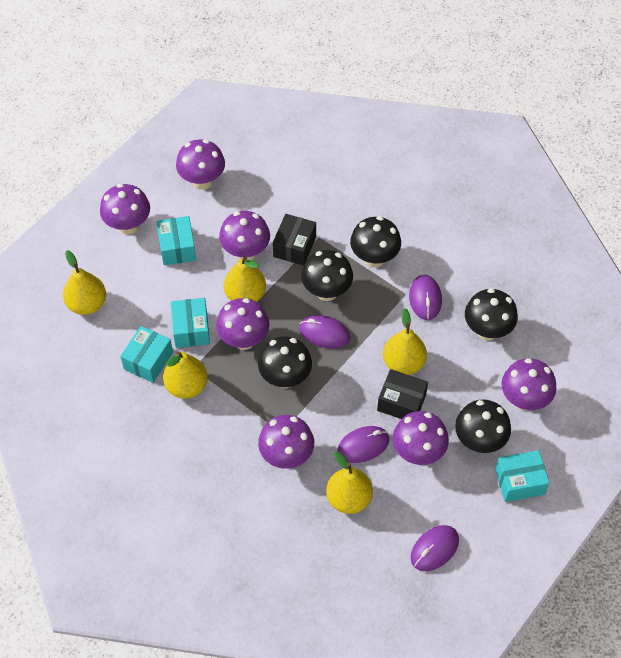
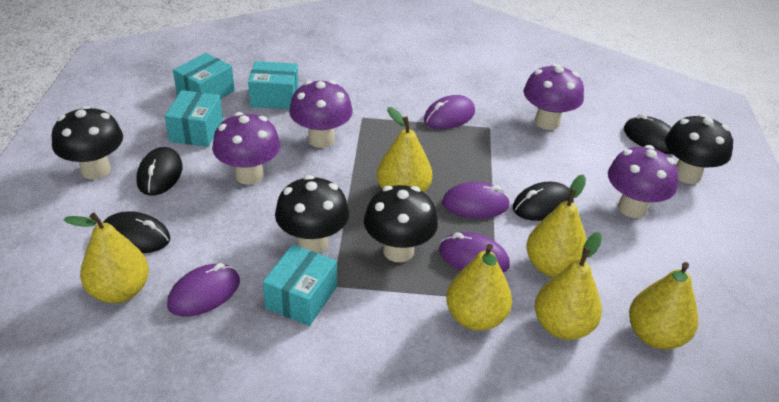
black box: [273,214,316,266] [377,369,428,419] = 2 -> none = 0
black mouse: none = 0 -> [103,211,171,253] [136,147,183,196] [513,182,574,221] [624,114,672,154] = 4
black mushroom: [258,336,312,388] [301,250,353,301] [350,216,401,268] [455,400,511,453] [465,288,518,340] = 5 -> [52,106,123,179] [275,175,349,253] [364,185,438,262] [665,114,733,184] = 4
purple mushroom: [100,184,150,235] [176,139,225,190] [216,298,269,350] [219,211,270,260] [258,415,314,469] [393,411,449,465] [501,358,557,411] = 7 -> [212,112,281,185] [289,80,353,148] [524,64,584,130] [608,145,678,218] = 4
yellow pear: [63,250,106,315] [163,351,208,399] [224,256,266,302] [326,452,373,514] [383,308,427,375] = 5 -> [63,213,149,303] [377,107,432,192] [446,244,512,331] [526,175,587,277] [535,232,602,340] [629,262,698,349] = 6

